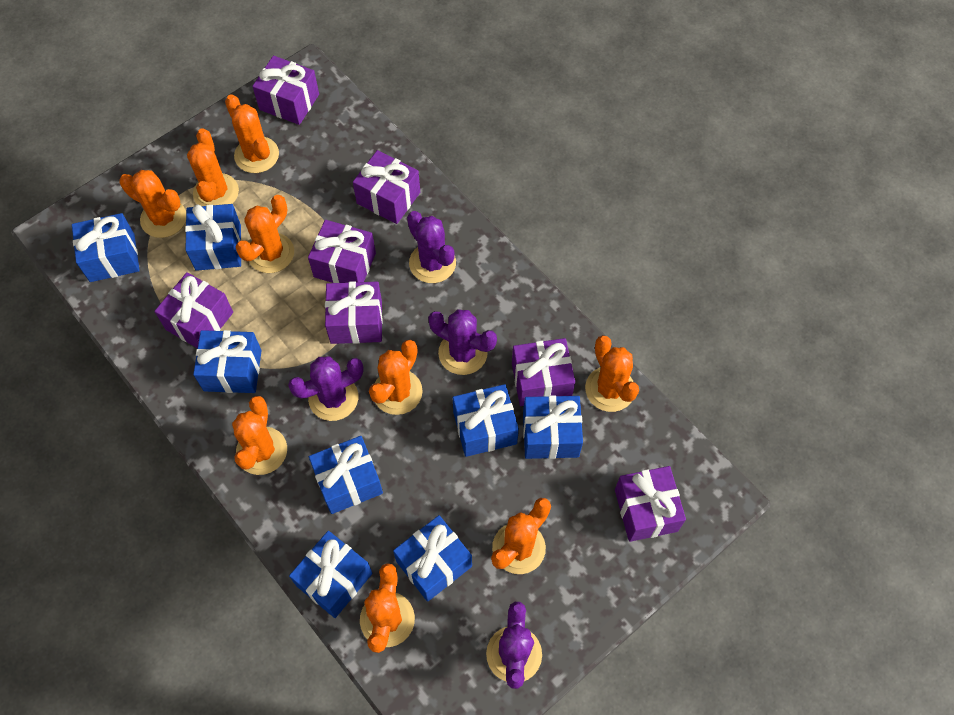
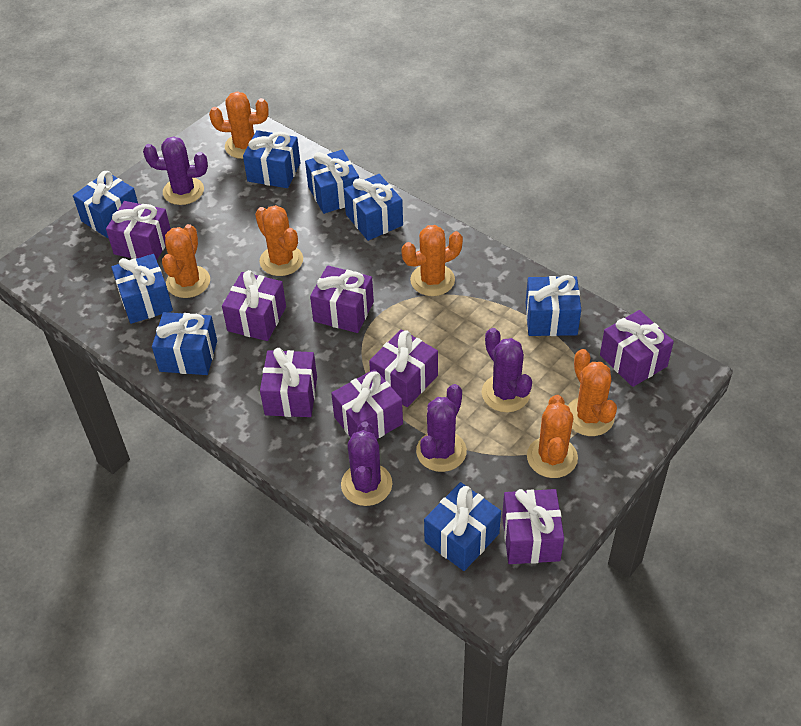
orange cactus: [120,170,186,238] [187,129,239,206] [225,94,279,173] [232,396,287,475] [236,195,294,273] [360,563,415,653] [369,340,423,415] [491,498,551,574] [585,335,639,412] = 9 -> [162,224,210,298] [209,91,269,159] [255,205,303,276] [402,225,463,296] [527,395,578,478] [568,349,617,436] = 6
purple gift: [154,272,233,349] [252,56,319,125] [308,220,376,283] [325,281,383,344] [353,150,420,224] [512,338,575,406] [615,466,686,542] = 7 -> [106,201,171,260] [222,270,286,341] [260,348,317,417] [310,265,374,333] [331,369,403,439] [369,329,438,407] [502,489,564,564] [600,310,674,387] = 8

